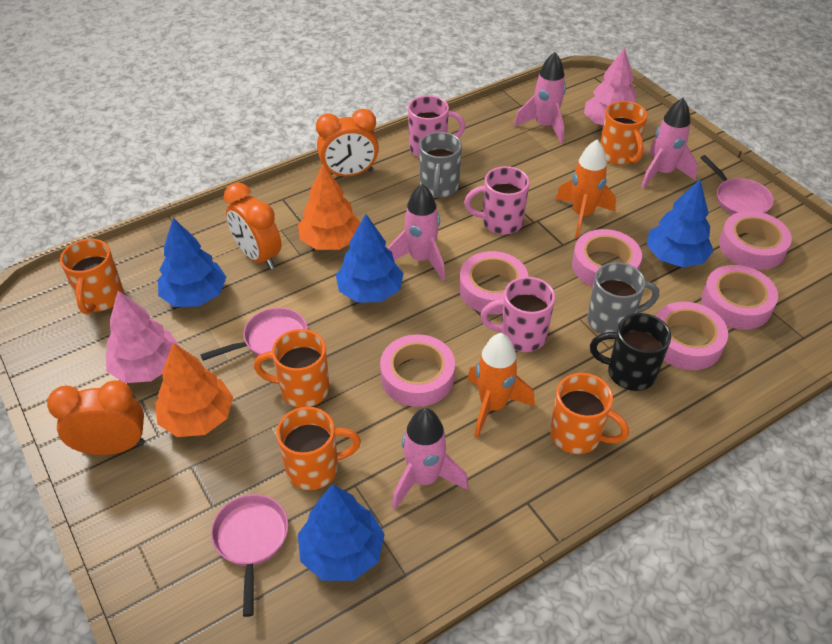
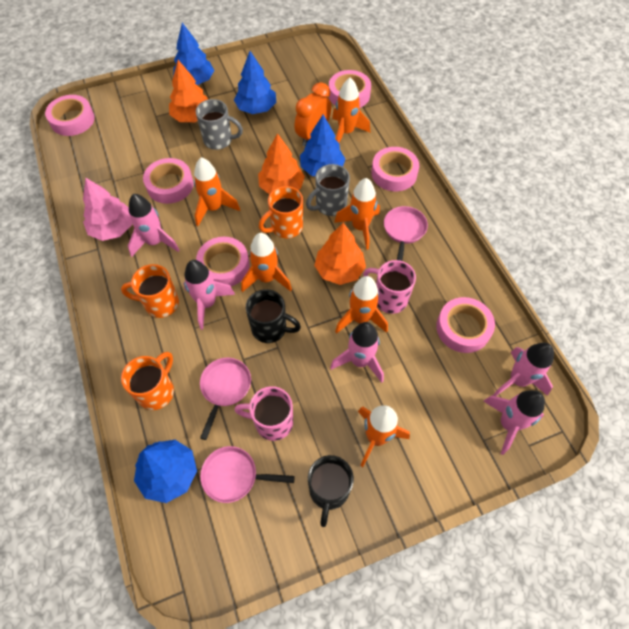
black mug: [590,313,671,391] = 1 -> [246,289,301,343] [308,455,354,527] = 2
orange clock: [47,380,145,455] [224,182,281,269] [316,109,379,177] = 3 -> [294,82,331,146] = 1
orange mug: [60,239,124,315] [254,329,329,408] [276,407,361,490] [550,373,629,454] [600,101,648,165] = 5 -> [121,264,179,318] [121,352,174,410] [259,186,303,238] = 3
orange rocket: [467,333,535,438] [555,140,616,238] = 2 -> [194,157,240,226] [241,233,292,292] [332,78,370,143] [334,178,380,250] [335,276,388,333] [358,405,410,467] = 6
orange tree: [155,343,233,437] [298,164,361,250] = 2 -> [169,60,209,122] [258,133,305,194] [314,223,366,285] = 3
pink mug: [408,95,465,157] [464,166,529,235] [480,277,555,352] = 3 -> [235,386,293,441] [363,260,416,314] = 2
pink rocket: [387,184,445,281] [392,408,469,509] [514,52,566,144] [641,98,698,188] = 4 -> [128,194,179,257] [183,260,235,330] [330,322,384,383] [484,390,545,455] [493,343,554,396] = 5
pink tree: [106,291,180,383] [584,48,636,125] = 2 -> [83,178,132,241] = 1

